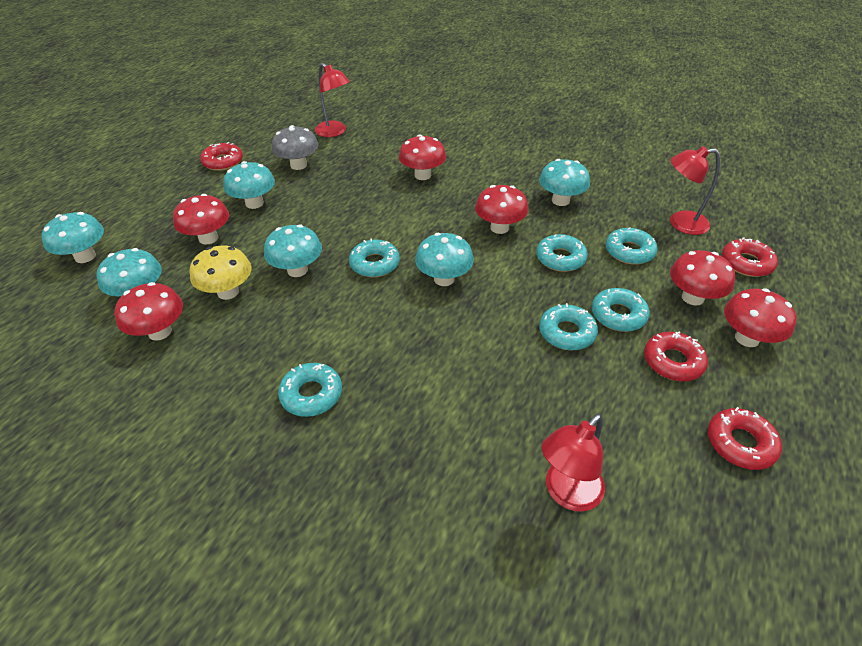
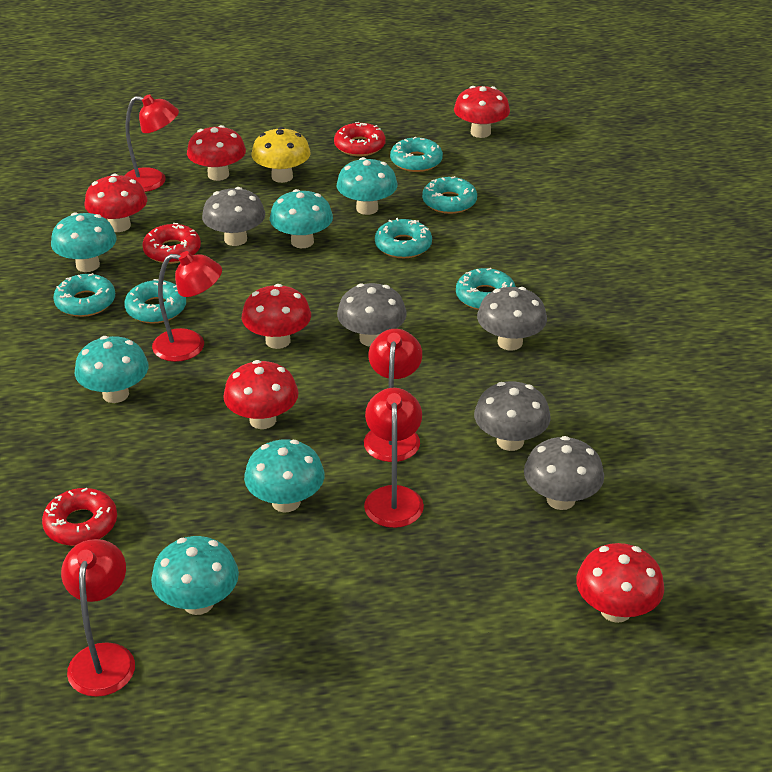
grey mushroom: [272,125,318,170] = 1 -> [202,187,265,246] [337,283,407,347] [474,381,551,451] [477,287,547,350] [524,436,604,510] = 5
red donut: [200,142,243,171] [644,332,708,381] [708,407,782,470] [722,237,778,277] = 4 -> [42,488,117,546] [142,223,201,264] [334,122,386,156] = 3
red lamp: [315,63,350,137] [542,414,605,512] [670,146,720,235] = 3 -> [61,539,135,697] [124,94,179,192] [152,251,222,362] [364,329,422,462] [364,388,424,528] = 5

